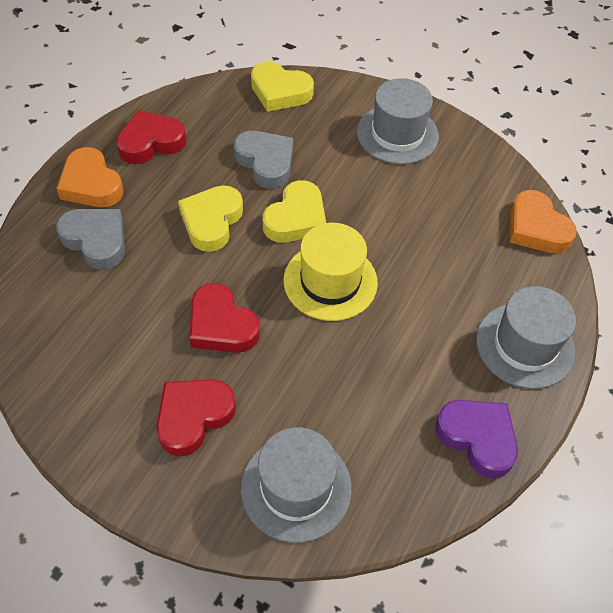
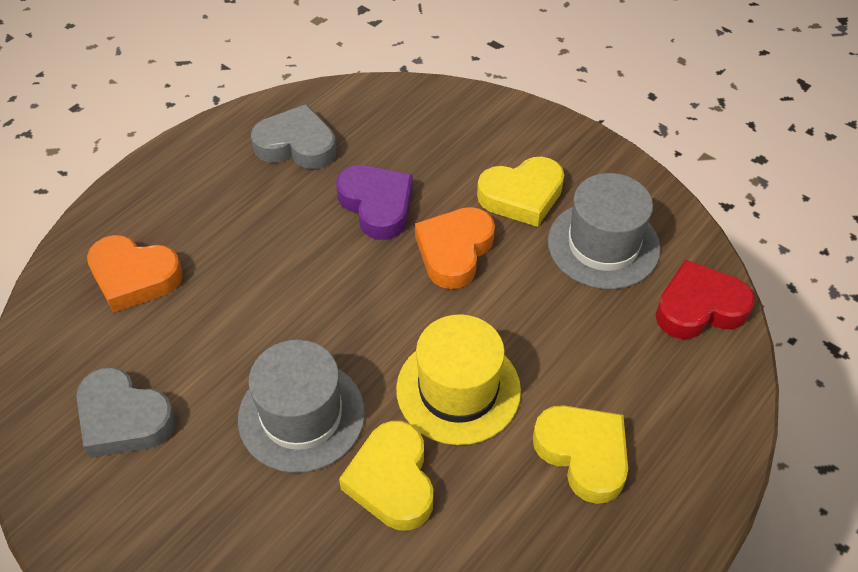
grey hat: [241,427,352,543] [357,78,439,164] [476,286,576,389] = 3 -> [238,340,365,473] [548,173,661,289] = 2
red heart: [116,110,186,164] [156,379,236,457] [189,283,260,353] = 3 -> [656,259,755,339] = 1

